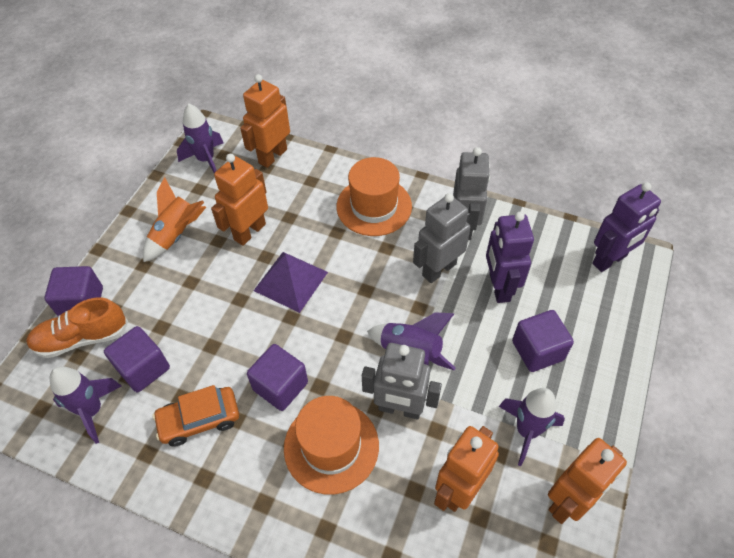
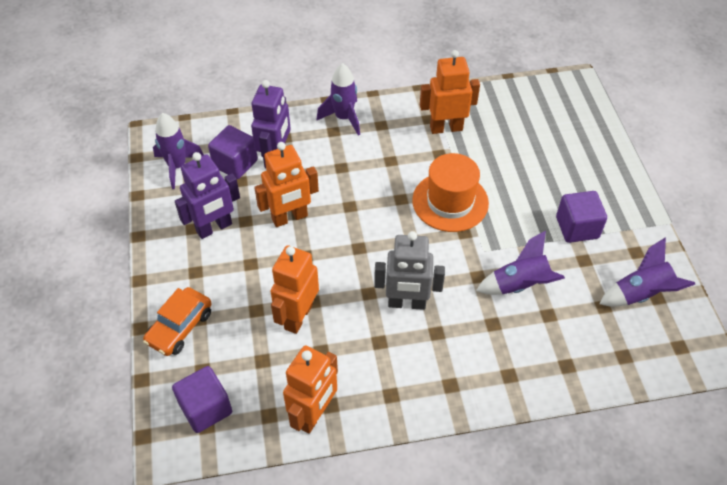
grey robot: [362,343,442,420] [413,193,470,283] [453,147,490,240] = 3 -> [374,231,445,310] = 1
orange hat: [284,396,379,495] [336,157,412,236] = 2 -> [412,153,489,232] = 1
orange rocket: [143,177,206,262] = 1 -> none = 0
orange shoe: [26,298,128,358] = 1 -> none = 0
purple cube: [45,266,103,316] [104,326,170,392] [247,344,308,411] [512,310,574,372] = 4 -> [172,366,232,433] [208,125,258,179] [556,191,607,243] = 3
purple pyramid: [254,252,328,313] = 1 -> none = 0

